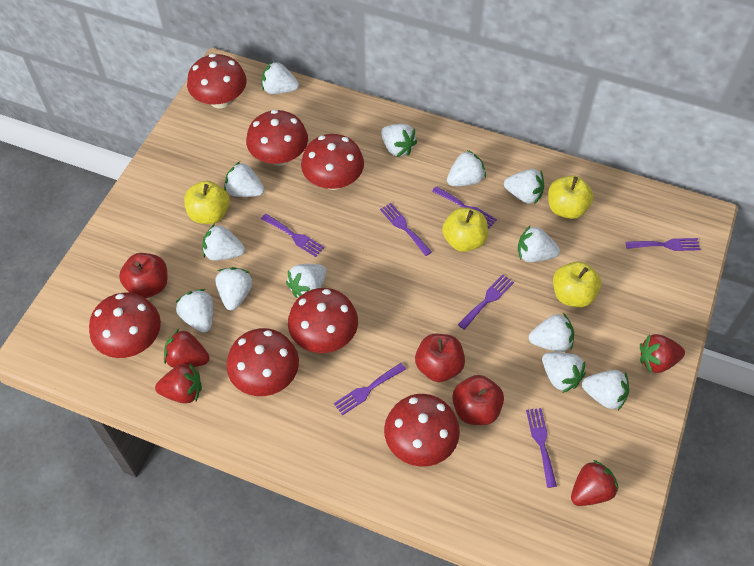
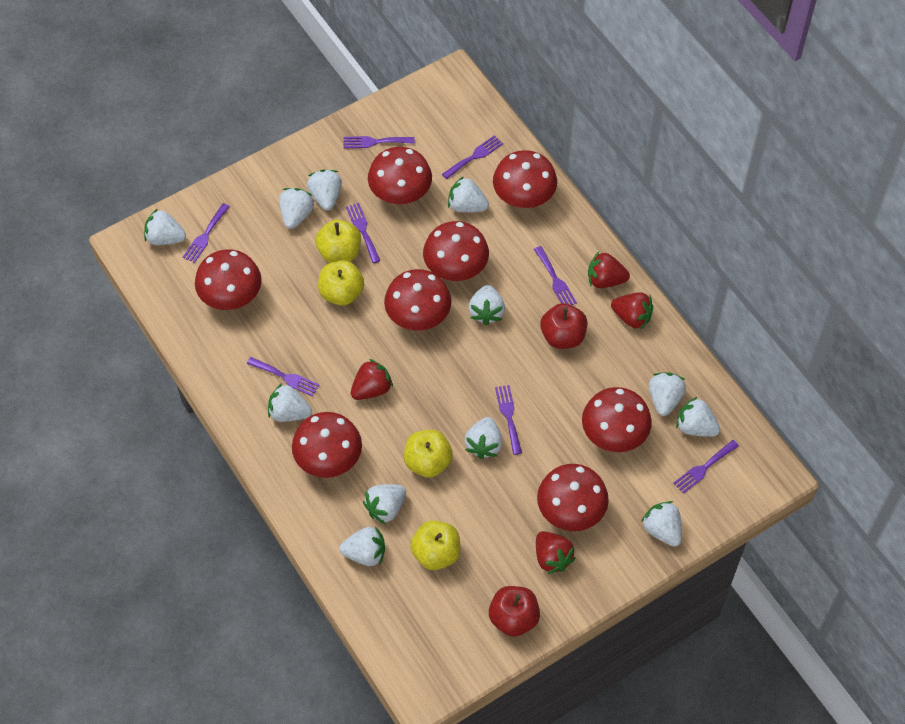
purple fork: [261,214,324,257] [334,363,406,415] [380,203,432,256] [432,186,497,229] [458,274,514,330] [526,408,557,488] [626,238,700,251] = 7 -> [183,203,230,263] [247,357,319,397] [343,136,415,149] [346,203,381,263] [442,135,503,179] [495,385,522,455] [534,246,577,305] [673,440,739,494] = 8
red apple: [119,253,168,298] [415,334,465,382] [452,375,504,425] = 3 -> [489,586,540,637] [540,303,587,349] = 2
red mushroom: [89,292,161,358] [187,54,247,109] [226,328,299,396] [246,110,308,166] [288,288,358,353] [301,134,364,190] [384,394,460,467] = 7 -> [195,249,262,310] [292,412,362,478] [368,147,432,204] [384,269,451,331] [423,221,489,281] [493,150,557,208] [537,464,609,531] [582,387,652,452] = 8
white strawberry: [175,289,213,333] [202,224,245,261] [215,267,253,311] [224,162,264,197] [262,61,299,94] [286,264,326,298] [381,124,417,157] [447,150,486,186] [504,169,544,204] [518,226,560,262] [529,313,574,352] [542,352,585,393] [582,370,629,411] = 13 -> [144,208,186,245] [268,383,312,422] [279,188,315,229] [307,170,342,210] [339,526,385,566] [363,484,406,524] [448,176,489,213] [465,417,502,459] [469,285,505,325] [641,501,682,547] [649,372,686,416] [676,397,720,437] = 12

